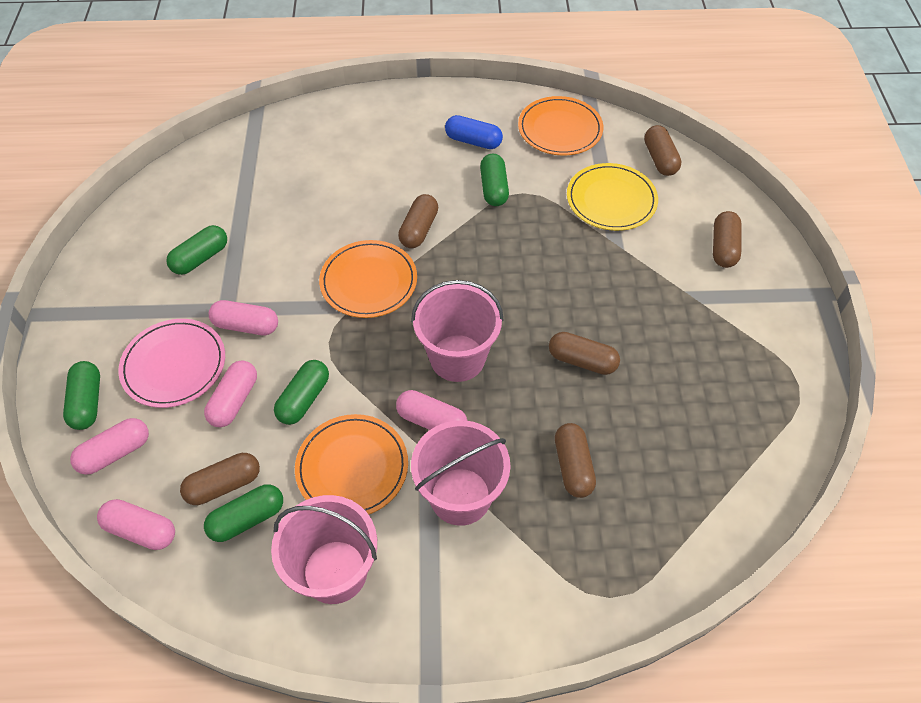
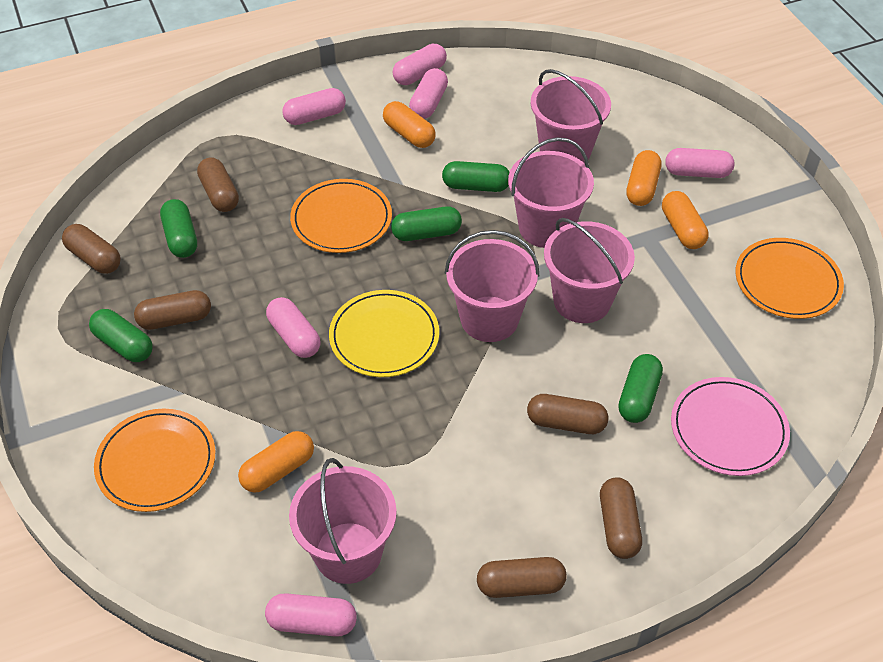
blue capsule: [445,115,503,149] = 1 -> none = 0
orange capsule: none = 0 -> [238,431,314,493] [383,101,436,148] [626,150,661,206] [662,191,709,249] = 4
pink bucket: [271,495,377,604] [411,280,504,382] [411,420,510,526] = 3 -> [289,458,397,584] [445,230,539,342] [508,137,594,248] [531,69,611,163] [544,218,635,323] = 5
pink capsule: [70,418,149,475] [97,499,175,550] [204,360,257,427] [209,300,278,335] [396,390,467,430] = 5 -> [265,593,357,637] [266,297,321,358] [282,88,346,125] [393,44,447,85] [409,68,448,119] [665,148,735,178] = 6

